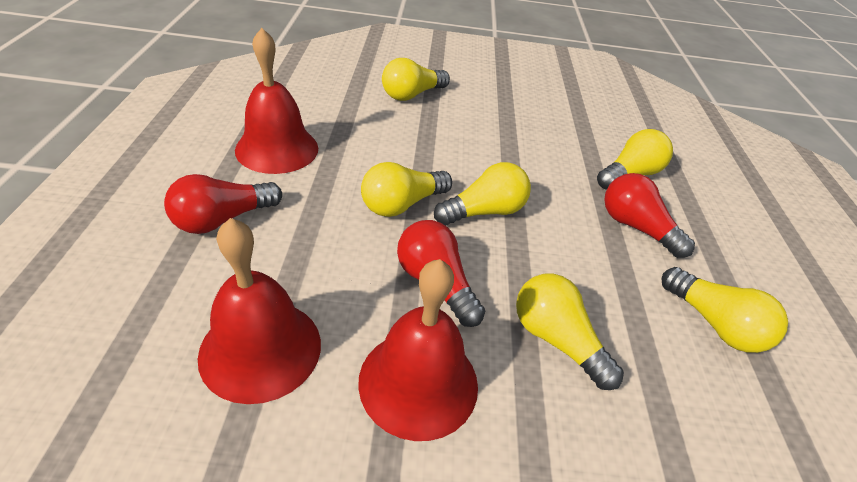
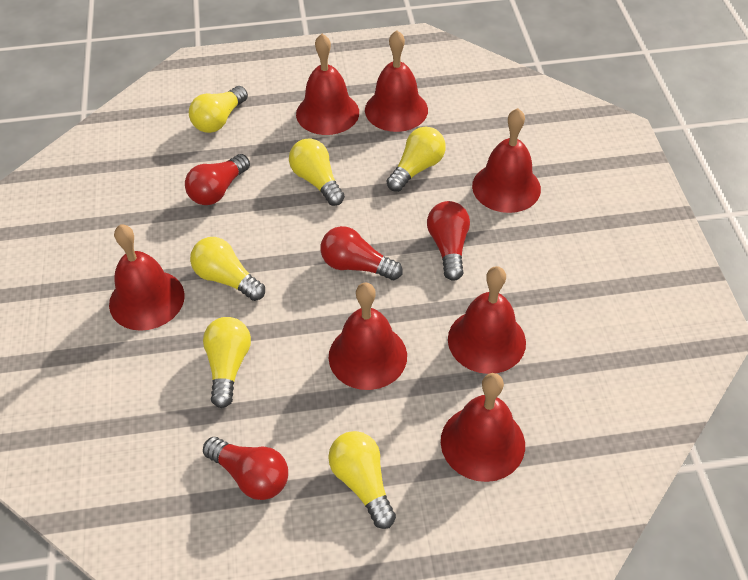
red bell: [198,218,321,404] [235,28,318,174] [358,259,478,441] = 3 -> [109,224,185,331] [296,34,359,135] [328,283,407,390] [365,30,428,132] [441,373,525,482] [448,266,526,374] [472,108,541,213] = 7
red light bulb: [164,174,282,234] [397,220,485,327] [604,173,695,258] = 3 -> [185,154,250,205] [203,437,288,500] [321,226,402,280] [427,201,470,281] = 4

